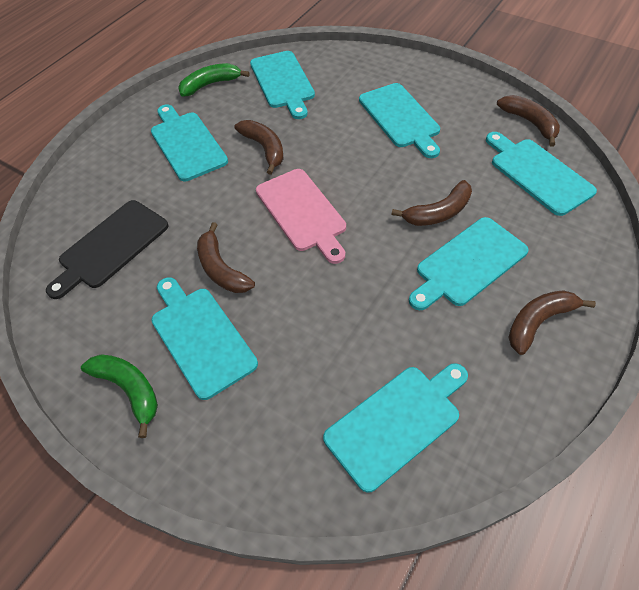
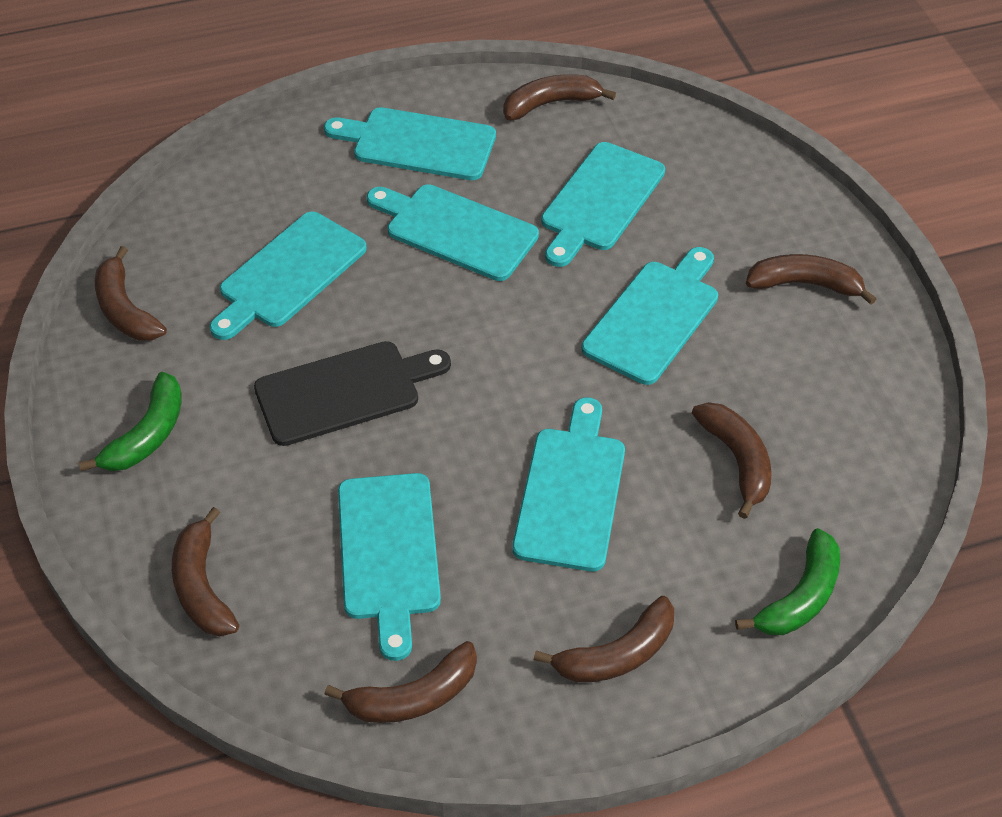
brown banana: [197,222,255,293] [234,120,283,175] [392,180,472,226] [497,95,560,147] [508,290,596,355] = 5 -> [95,246,167,341] [172,507,239,636] [324,641,477,723] [503,75,616,120] [534,596,674,682] [692,402,772,519] [746,254,876,305] = 7
pink cutting board: [256,169,346,264] = 1 -> none = 0

